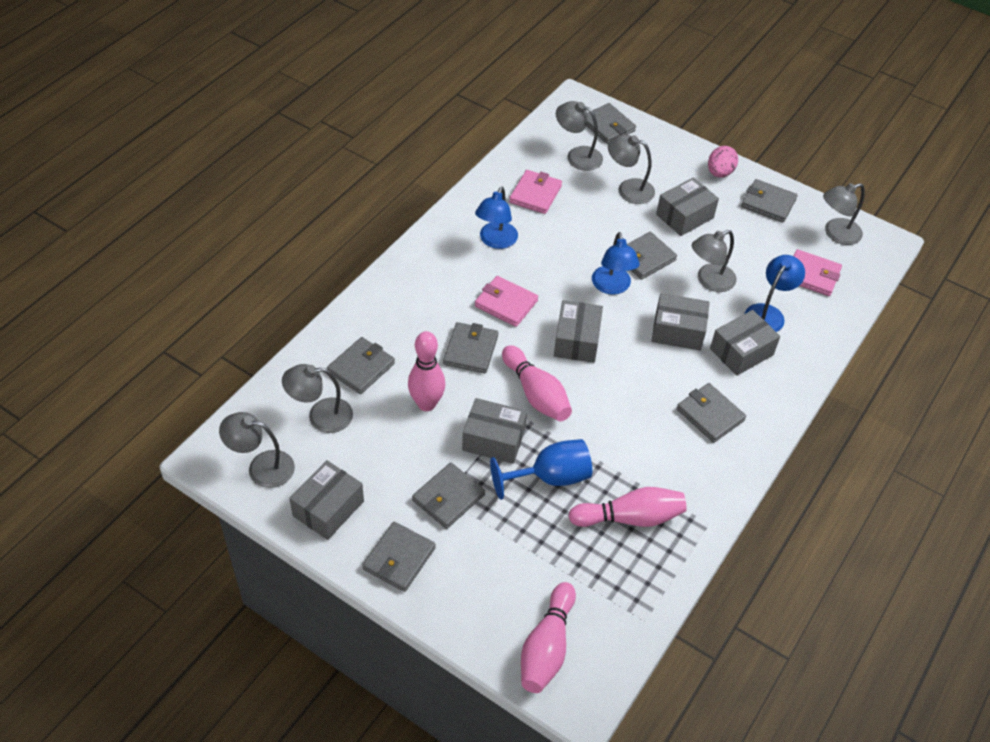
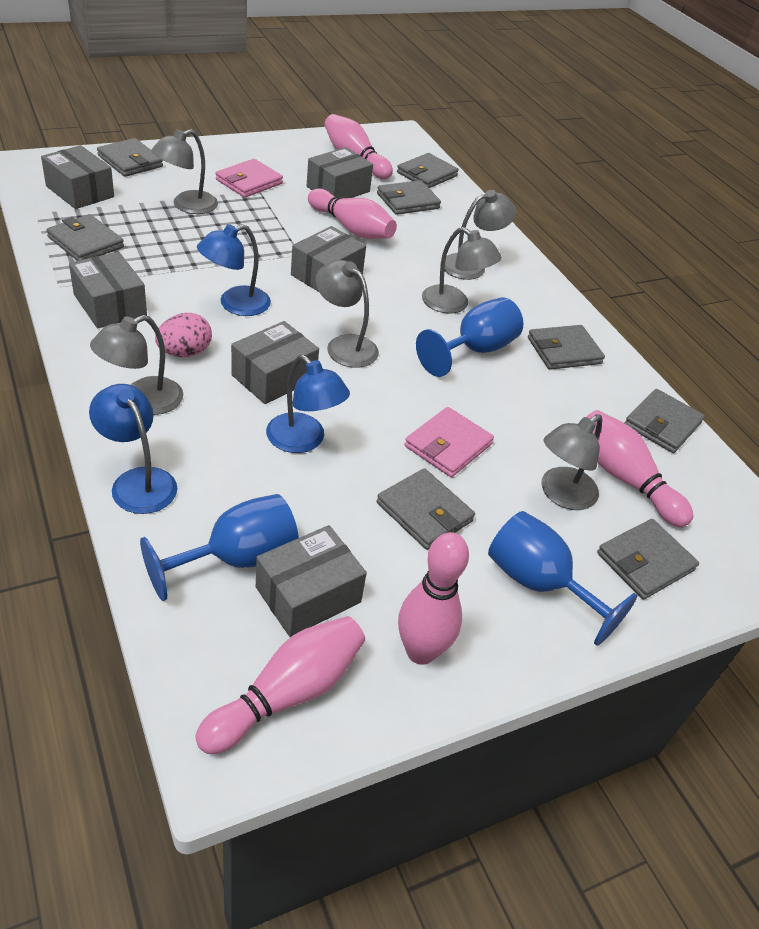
blue goblet: [490,439,592,500] = 1 -> [140,494,299,601] [416,297,523,377] [488,511,637,646] = 3
pink bowling pin: [408,331,446,411] [502,345,572,422] [521,582,576,693] [568,487,687,527] = 4 -> [195,616,365,754] [308,189,397,239] [324,114,393,179] [398,532,469,665] [586,410,693,527] = 5
pink wallet: [475,276,538,327] [509,170,562,214] [794,249,842,296] = 3 -> [216,159,283,198] [404,407,494,477] = 2

